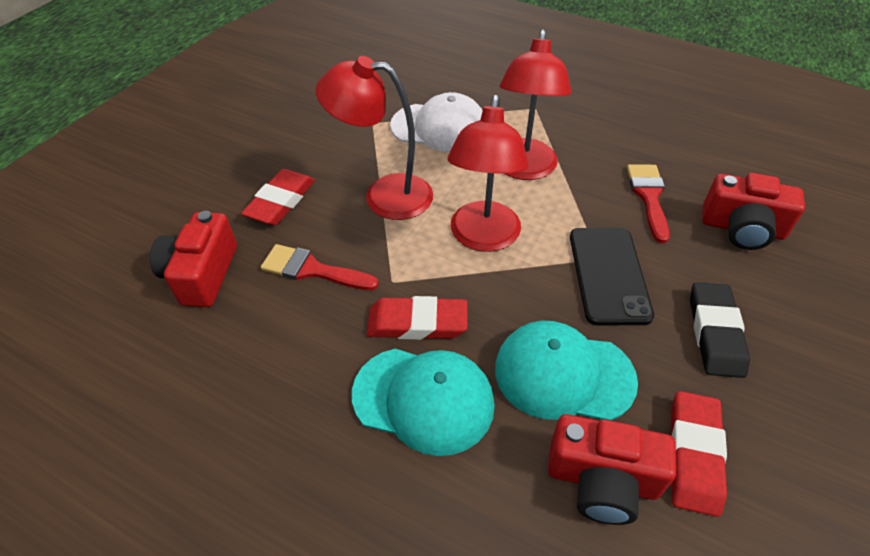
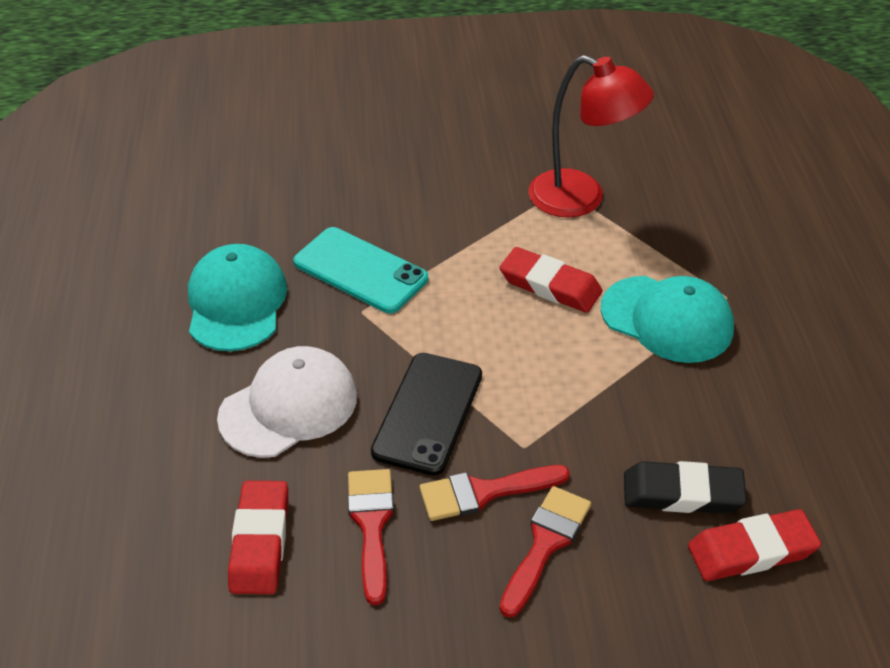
red brush: [261,244,379,290] [627,164,670,243] = 2 -> [348,469,394,605] [420,465,570,521] [500,486,591,618] = 3
red camera: [150,211,237,307] [548,414,676,525] [702,173,805,250] = 3 -> none = 0
red lamp: [316,56,433,220] [448,95,529,252] [500,29,571,180] = 3 -> [528,55,654,218] = 1
turquoise phone: none = 0 -> [293,227,428,313] = 1

